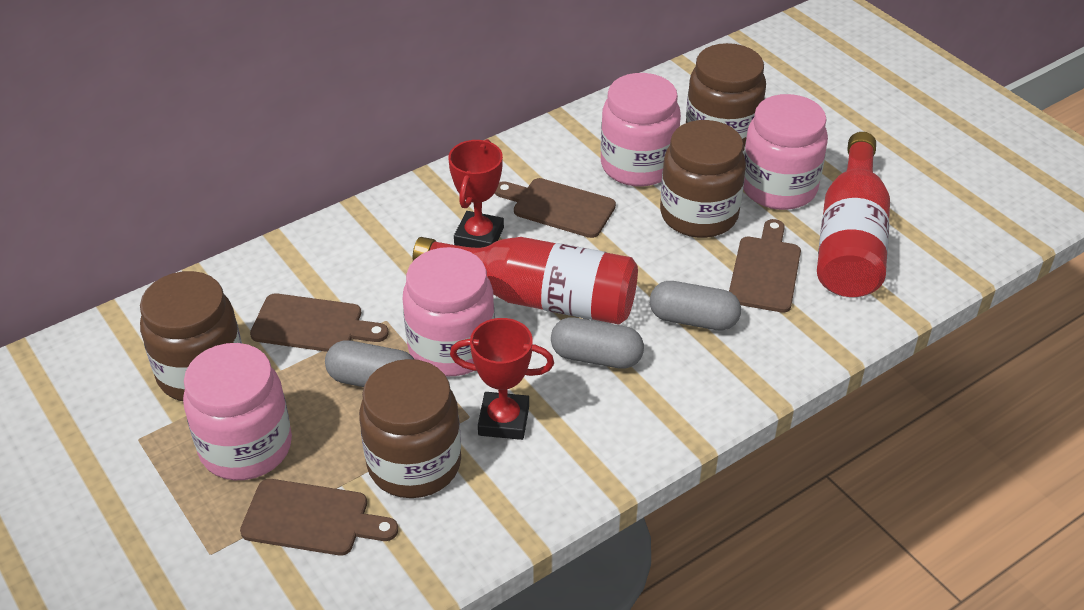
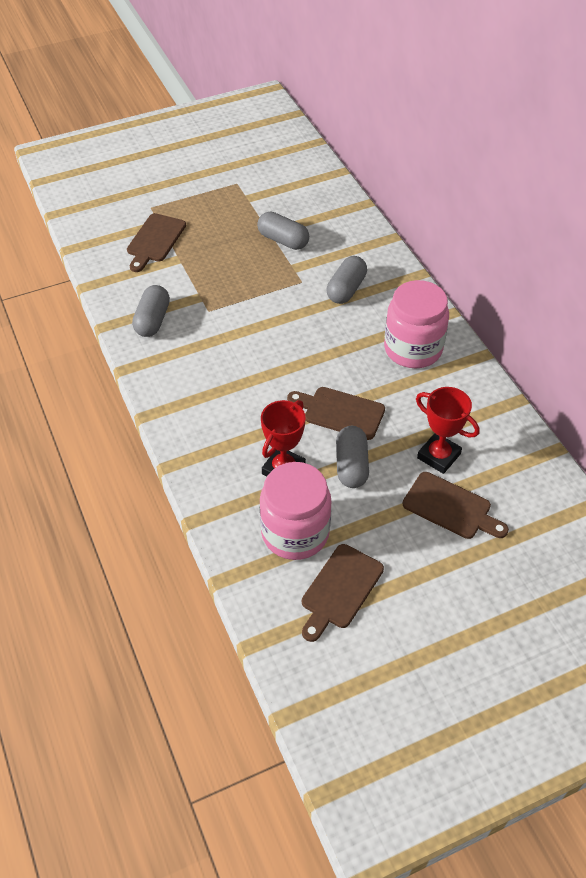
brown jar: [140,271,242,401] [359,359,461,498] [660,120,746,238] [686,43,766,151] = 4 -> none = 0
grey capsule: [325,340,415,387] [551,318,644,369] [650,281,741,330] = 3 -> [132,285,170,337] [257,212,309,250] [327,256,367,304] [336,426,369,488] = 4
pink jar: [183,343,292,480] [403,247,495,376] [601,73,681,187] [743,94,828,210] = 4 -> [260,462,331,560] [384,280,449,368] = 2
red bottle: [413,237,638,325] [817,132,890,297] = 2 -> none = 0

